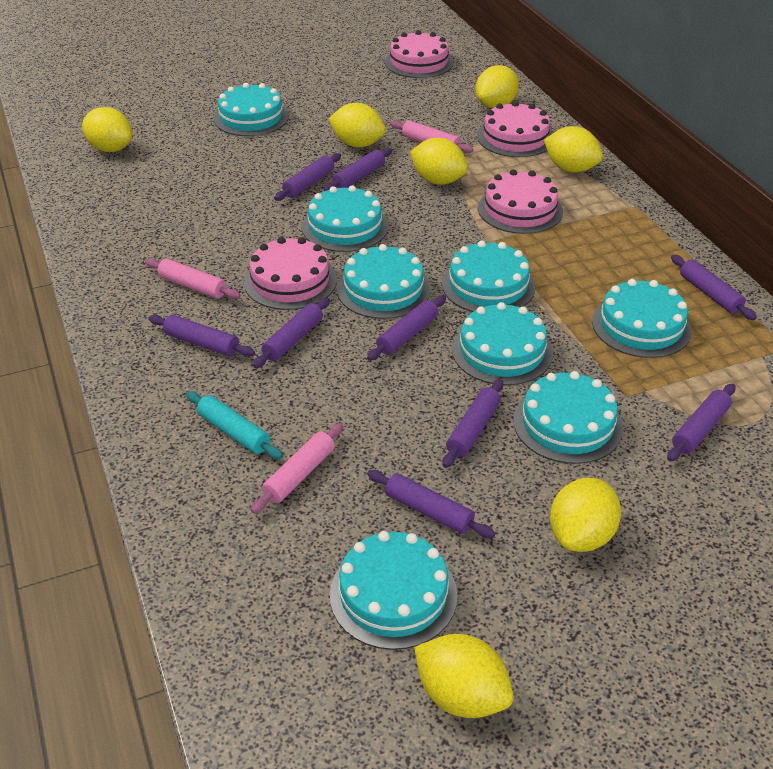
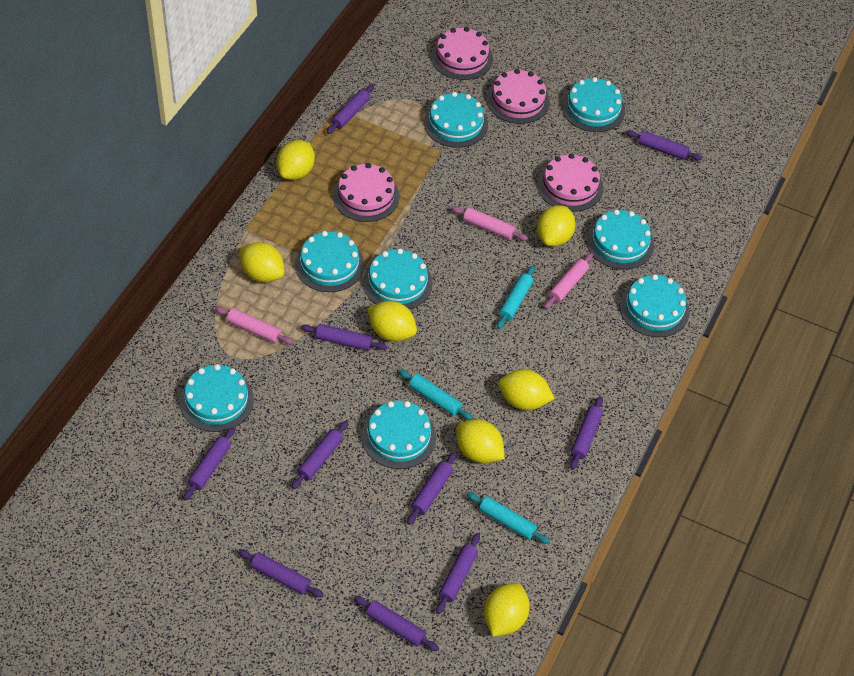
purple rolling pin: [148,315,255,357] [253,298,330,368] [274,153,341,201] [324,148,392,191] [367,295,446,361] [367,470,495,538] [442,379,503,468] [667,383,736,462] [671,255,757,320] = 9 -> [183,427,235,500] [238,550,324,598] [291,421,348,489] [301,324,387,351] [327,84,374,134] [354,596,439,651] [407,452,457,525] [436,533,480,614] [570,396,603,470] [626,130,702,161] = 10
turquoise rolling pin: [186,391,283,459] = 1 -> [399,370,473,420] [467,492,550,544] [497,266,535,329] = 3

